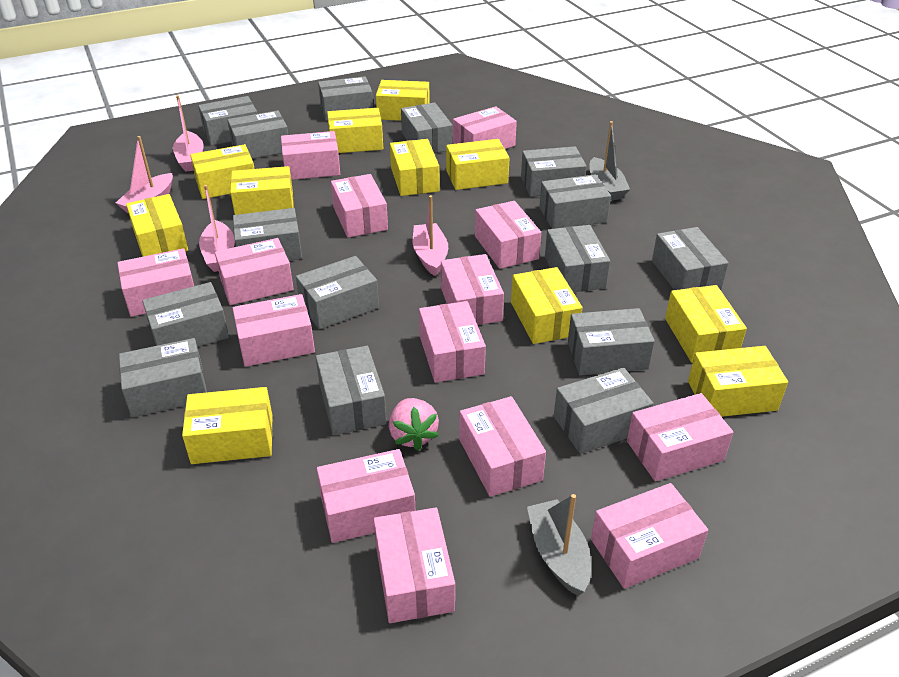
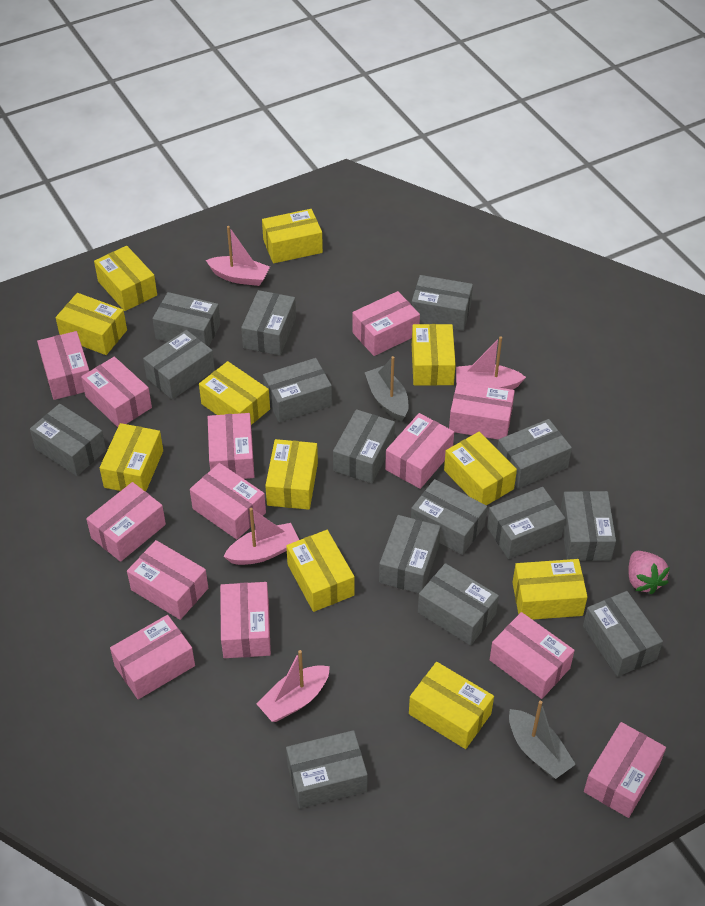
pink box: [117,248,194,317] [215,238,294,305] [233,294,315,367] [281,131,340,180] [317,449,416,543] [331,174,388,237] [373,508,455,623] [419,301,486,382] [441,254,504,325] [453,106,517,149] [459,396,546,497] [475,201,541,269] [591,483,708,589] [627,393,733,482] = 14 -> [37,331,89,400] [81,357,152,427] [86,482,166,562] [110,615,195,699] [127,540,208,620] [190,463,266,539] [208,413,254,479] [220,582,271,658] [352,291,420,356] [385,413,454,489] [449,381,515,440] [490,612,575,699] [584,722,666,818] = 13

